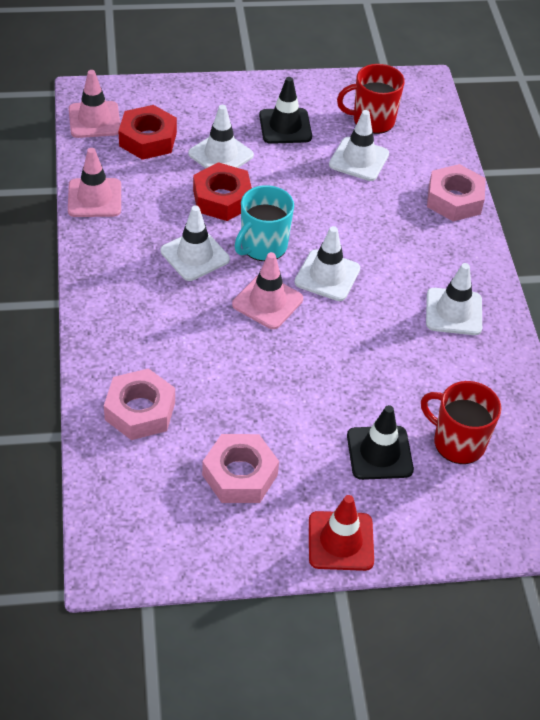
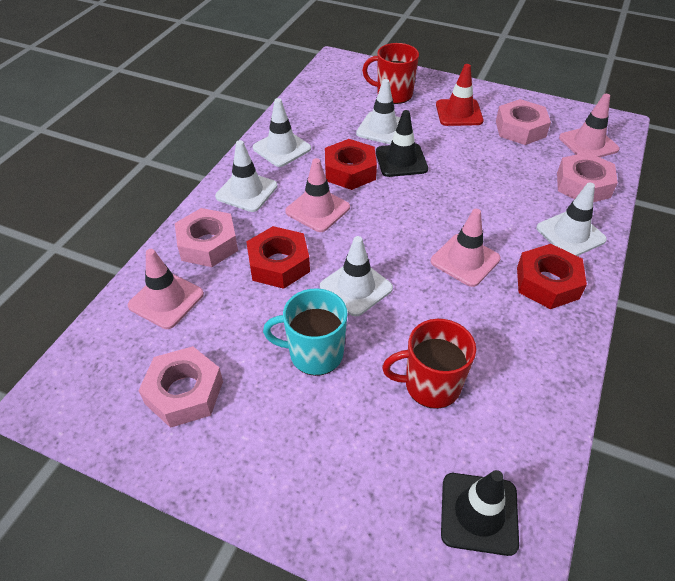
pink nut: [104,368,175,440] [202,434,279,503] [427,164,486,221] = 3 -> [138,346,223,428] [175,208,238,267] [496,99,551,145] [557,152,618,202] = 4
pink traffic cone: [68,148,121,217] [69,70,120,138] [232,252,303,329] = 3 -> [128,249,204,329] [285,158,350,232] [431,209,501,287] [559,94,619,157] = 4
red nut: [118,105,177,160] [193,162,252,221] = 2 -> [246,226,310,289] [325,139,377,190] [517,244,587,309] = 3

